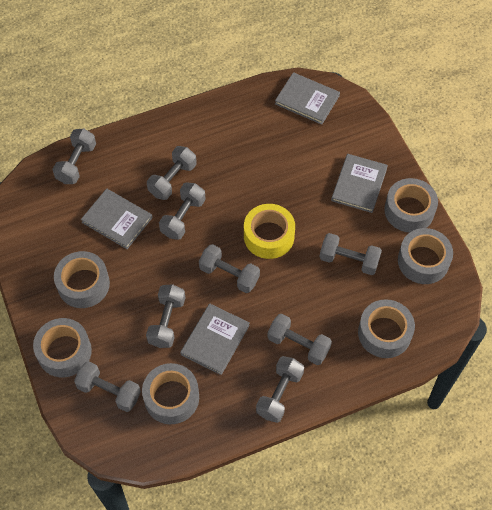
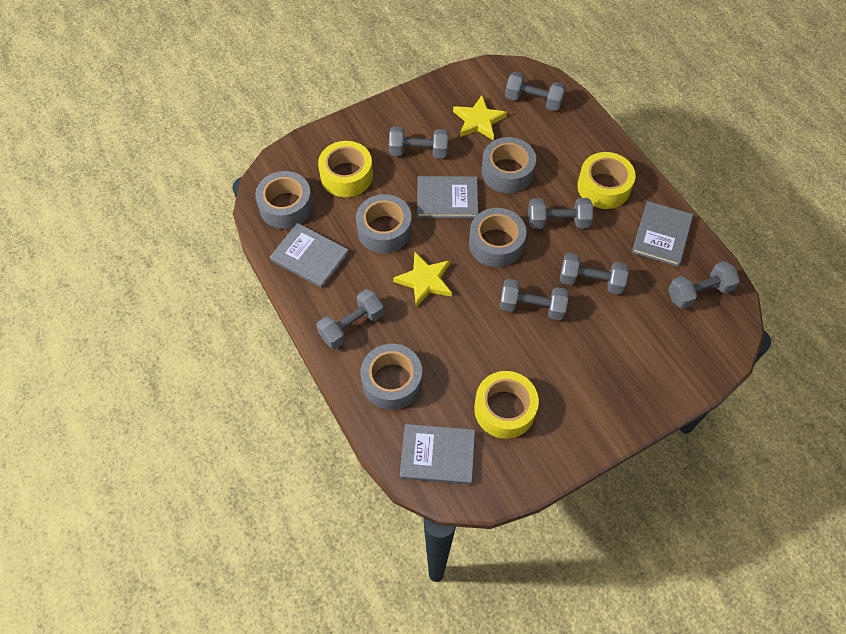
grey dumbbell: [52,129,96,184] [74,361,141,412] [146,284,185,348] [147,146,197,200] [159,183,206,240] [199,244,260,293] [256,356,304,423] [267,314,332,365] [319,233,382,275] = 9 -> [316,289,384,349] [389,127,448,158] [500,279,569,320] [505,72,566,111] [528,198,593,229] [560,253,629,295] [668,261,740,309] = 7
grey tape: [33,318,92,377] [54,251,110,308] [142,363,199,424] [358,299,415,358] [384,178,438,233] [398,228,453,284] = 6 -> [255,171,313,229] [356,194,412,253] [361,344,422,410] [469,208,526,268] [481,137,536,193] = 5
yellow star: none = 0 -> [393,252,452,307] [453,95,507,140] = 2
yellow tape: [244,204,295,259] = 1 -> [318,141,373,197] [474,371,539,439] [577,152,636,209] = 3

